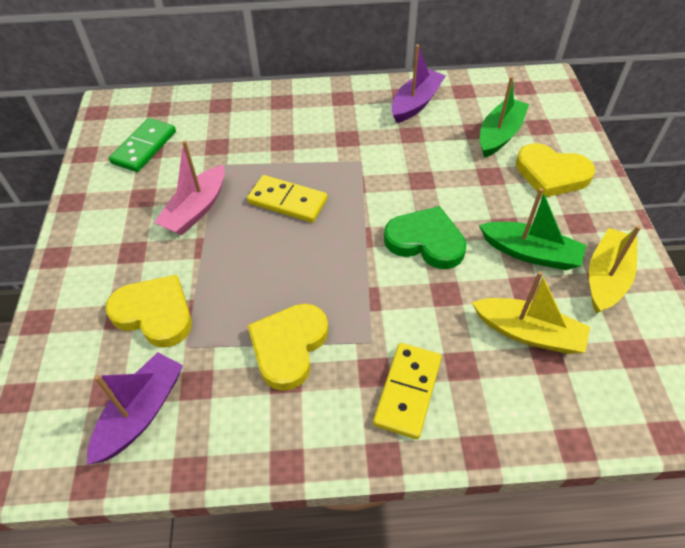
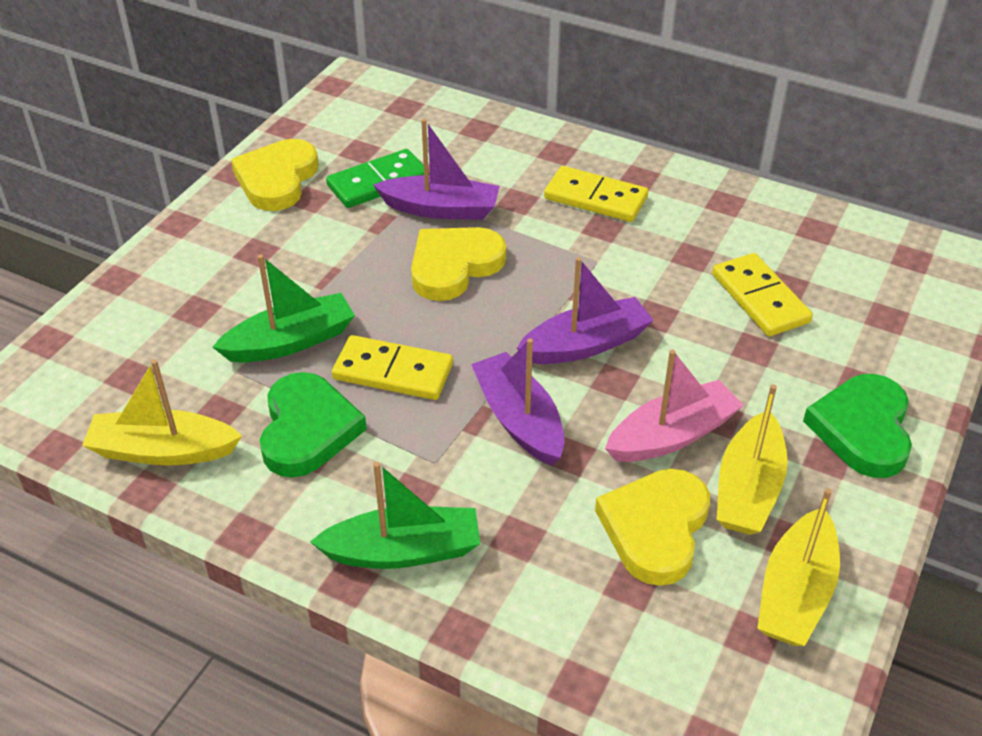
green heart: [384,206,467,269] = 1 -> [260,372,367,478] [803,374,912,478] = 2
purple boat: [87,352,183,465] [391,44,446,123] = 2 -> [373,119,500,220] [471,338,564,466] [517,257,653,364] = 3
yellow boat: [472,271,590,354] [589,225,641,314] = 2 -> [82,359,242,466] [717,384,788,535] [757,488,840,646] = 3
yellow domino: [247,175,328,223] [373,343,442,439] = 2 -> [332,335,453,400] [544,166,648,222] [712,253,813,336] = 3

